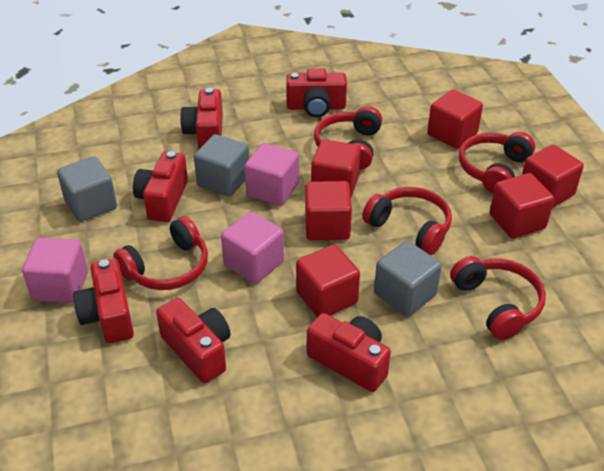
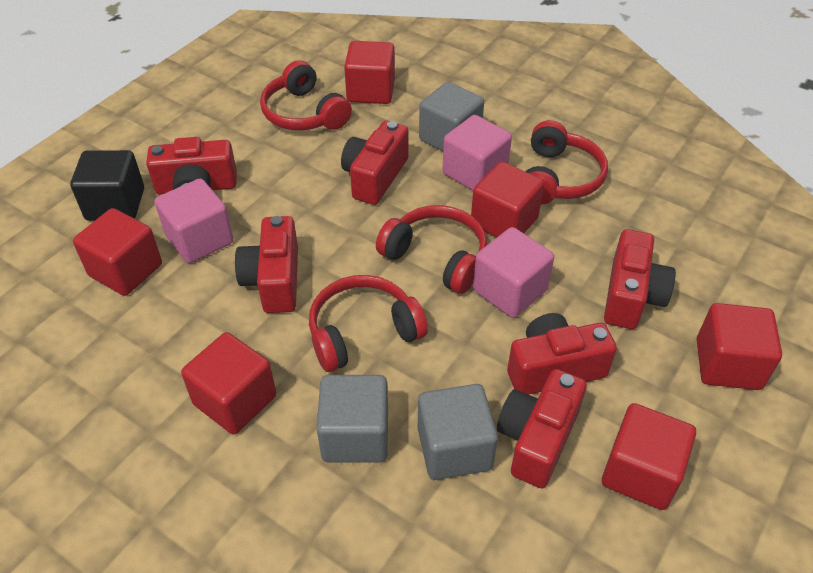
black cube: none = 0 -> [70,150,144,221] = 1
red headphones: [113,216,208,290] [314,106,382,170] [362,187,452,255] [450,256,546,340] [459,132,535,193] = 5 -> [260,60,352,130] [309,275,428,372] [376,205,487,294] [526,120,608,205] = 4

